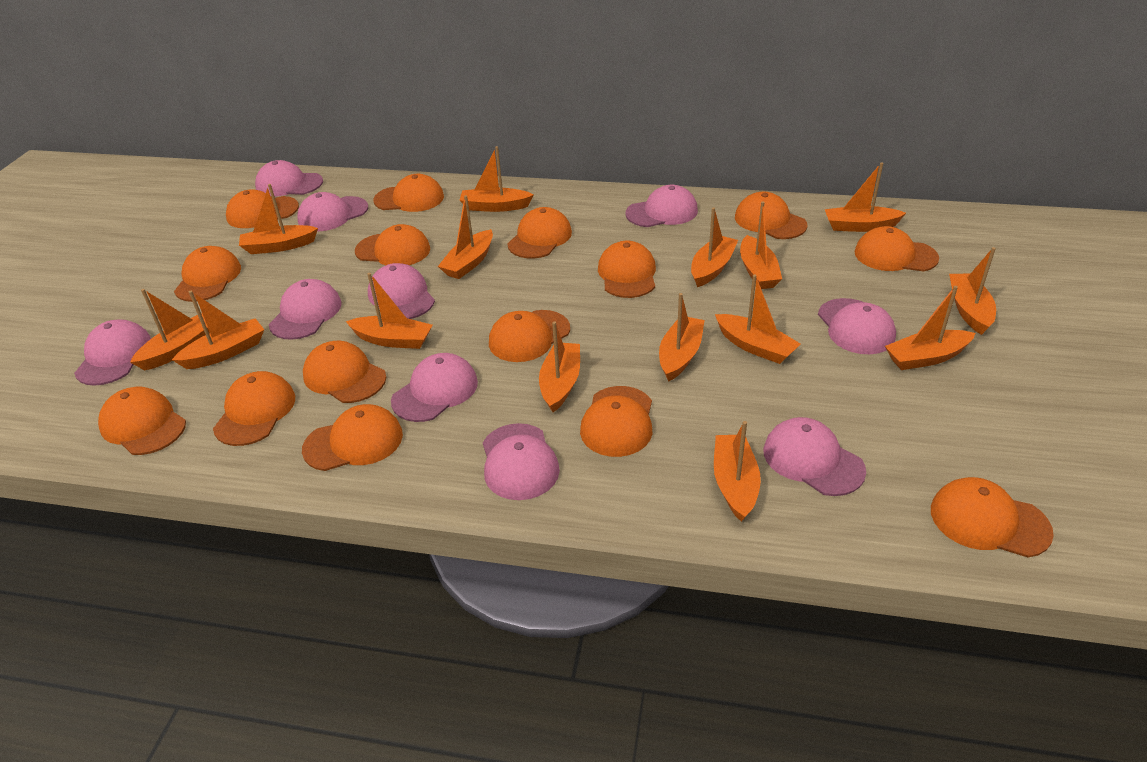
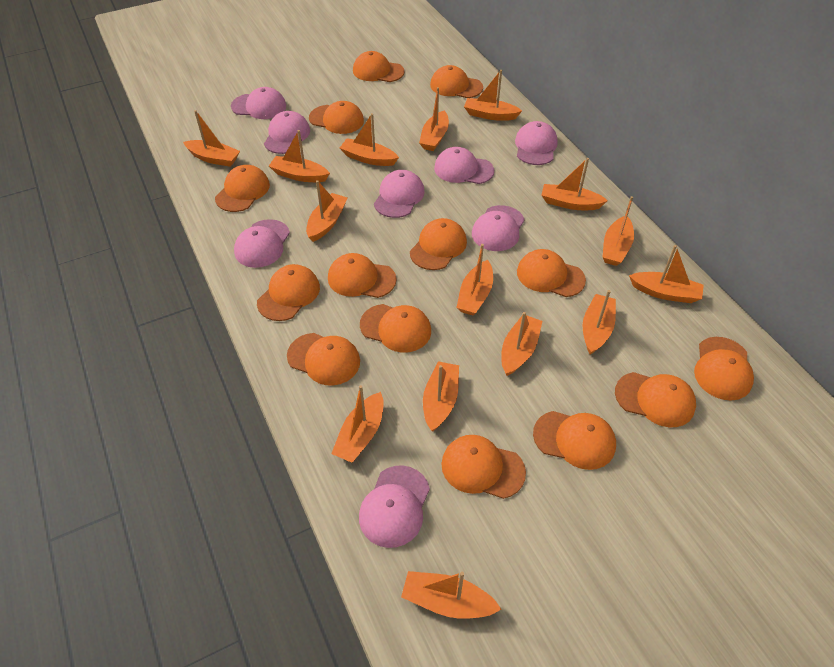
orange cap: [98,387,186,455] [174,246,241,302] [213,371,295,446] [226,189,299,228] [302,404,403,471] [303,341,386,403] [355,224,430,265] [373,174,444,212] [489,310,570,362] [507,207,572,258] [580,386,652,457] [598,241,656,298] [735,192,807,239] [854,226,939,272] [931,477,1054,558] = 15 -> [215,165,270,212] [257,264,320,321] [287,333,360,386] [309,101,364,134] [328,253,396,298] [353,51,405,82] [360,304,431,353] [410,218,467,270] [430,65,483,98] [441,435,526,499] [517,249,586,297] [533,411,616,470] [615,372,696,427] [694,337,754,401] = 14
pink cap: [74,320,151,386] [255,160,323,197] [269,279,342,340] [297,192,368,231] [368,263,435,319] [391,353,478,422] [483,423,560,500] [625,185,698,227] [764,417,866,496] [818,298,896,354] = 10 -> [231,87,286,119] [234,219,290,268] [264,111,310,154] [359,465,430,548] [374,170,425,218] [434,147,494,184] [472,205,525,251] [515,121,558,165] = 8

